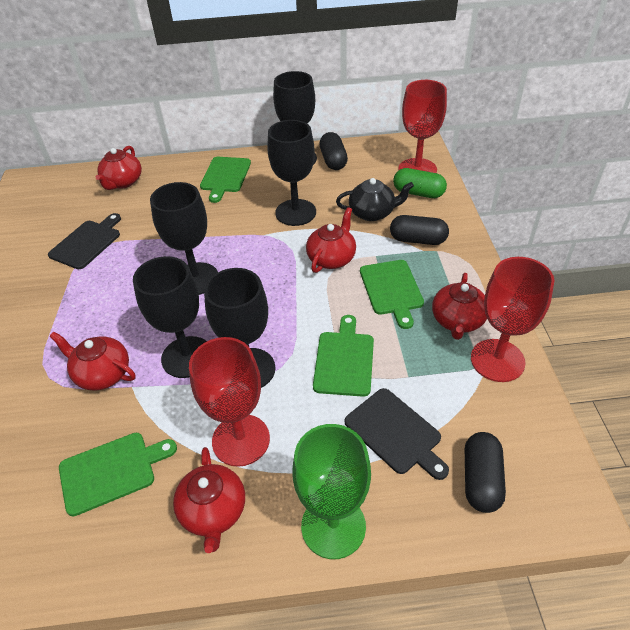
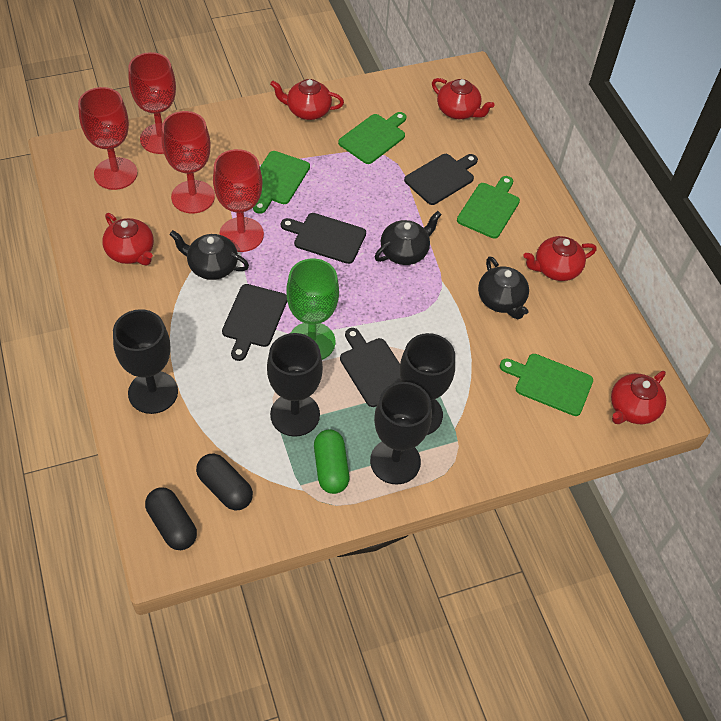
black capsule: [320,132,348,170] [390,215,449,245] [465,432,506,513] = 3 -> [145,487,197,550] [196,453,253,510] = 2
black cutting board: [48,213,121,269] [345,388,449,480] = 2 -> [222,284,287,361] [281,213,366,264] [340,328,401,407] [404,154,478,205] = 4
black goblet: [133,256,207,378] [150,182,218,295] [204,268,275,388] [267,120,316,226] [273,71,317,165] = 5 -> [113,309,178,414] [267,333,323,437] [370,382,432,484] [400,333,455,435] = 4
black teapot: [336,178,414,221] = 1 -> [169,230,249,280] [375,211,442,265] [478,256,529,319] = 3
red goblet: [189,337,270,467] [398,80,447,173] [471,257,555,382] = 3 -> [78,87,138,190] [128,52,176,154] [162,111,215,213] [213,149,264,252] = 4

